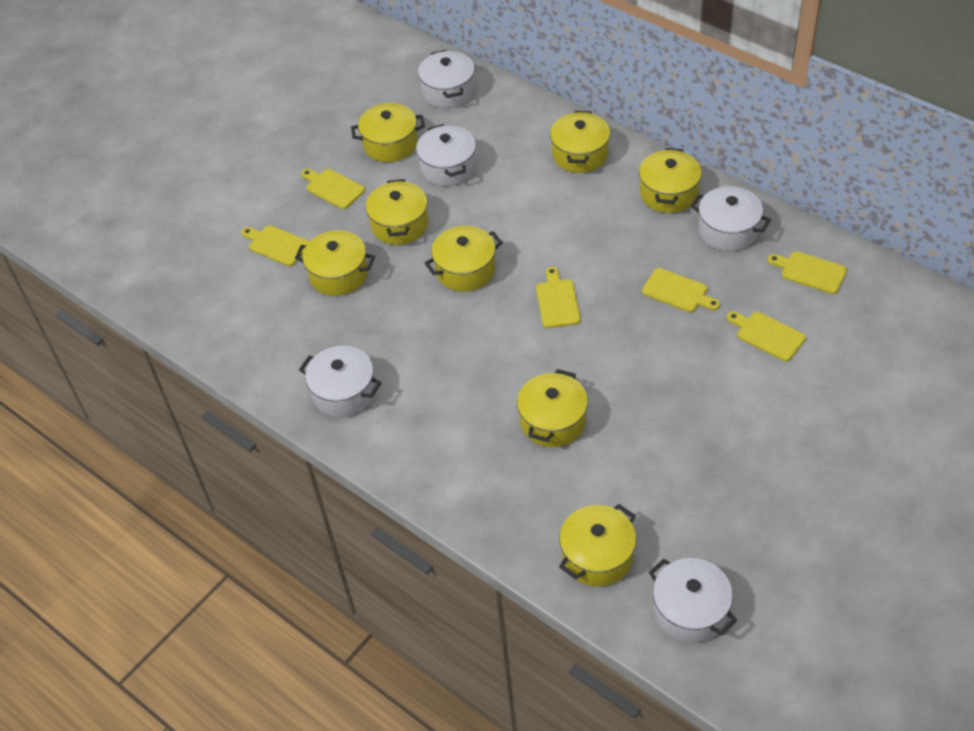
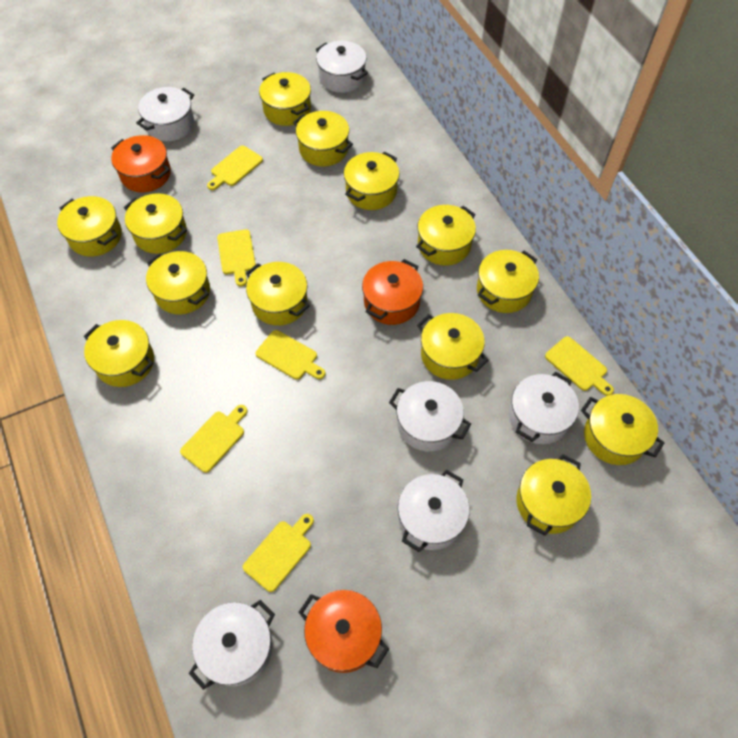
orange pot: none = 0 -> [111,135,171,192] [298,590,389,673] [362,259,423,325] = 3
white pot: [299,346,382,417] [416,124,476,186] [418,50,475,108] [649,558,737,643] [691,186,771,251] = 5 -> [136,87,194,141] [189,600,275,690] [316,41,368,93] [389,381,471,452] [398,470,470,552] [509,372,579,444] = 6
yellow pot: [295,230,375,296] [351,103,425,162] [366,179,428,245] [425,226,503,292] [517,369,588,447] [550,111,610,173] [559,504,636,586] [639,148,702,213] = 8 -> [57,196,122,257] [84,320,154,387] [124,193,187,254] [146,251,210,314] [245,262,310,326] [259,72,311,126] [293,111,353,166] [344,152,399,210] [416,205,476,266] [417,313,488,380] [477,250,539,313] [516,454,591,536] [581,394,665,465] = 13

